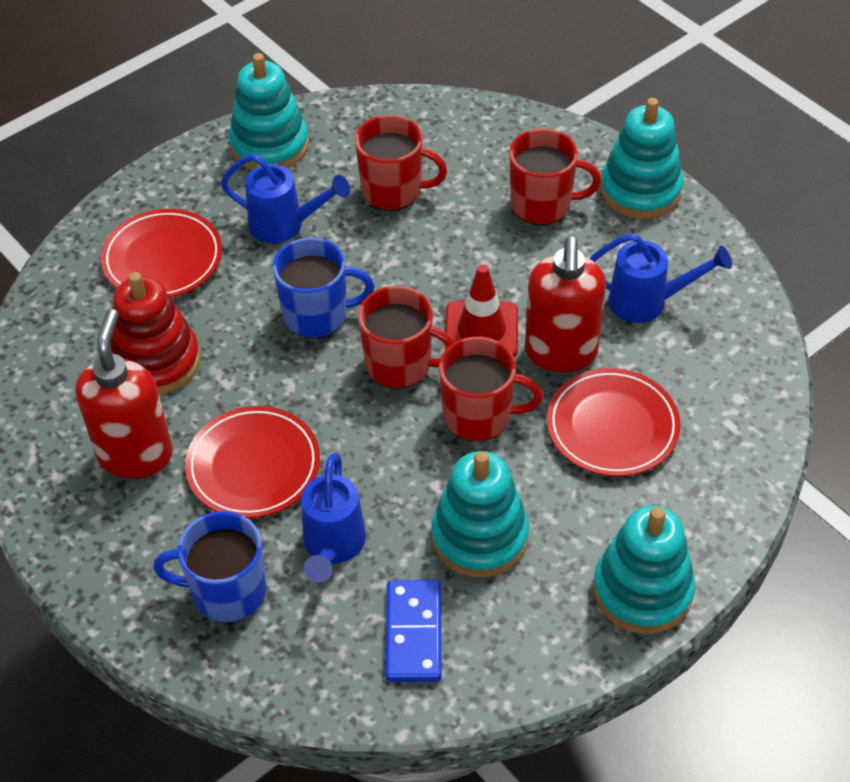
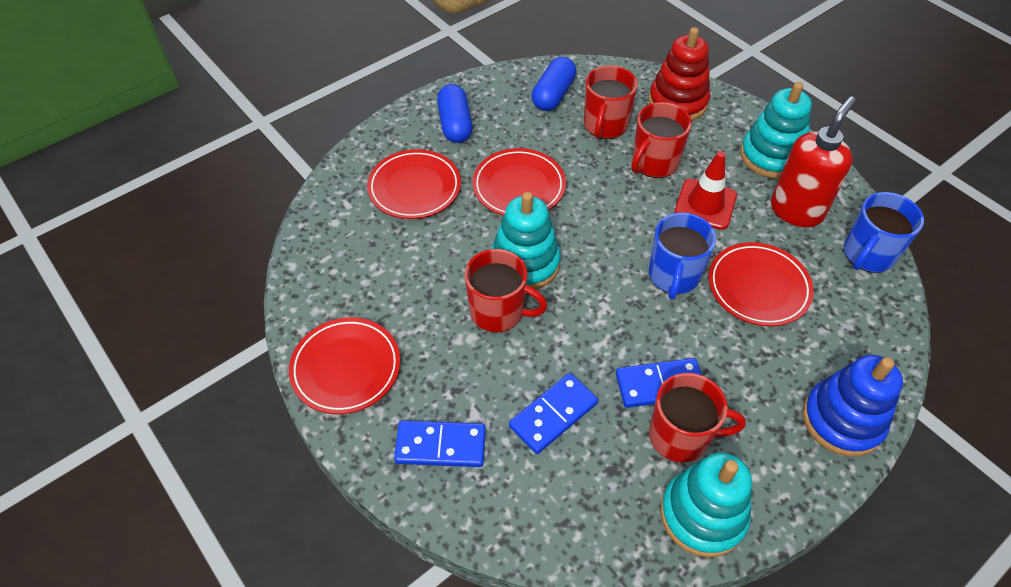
blue capsule: none = 0 -> [437,84,473,143] [532,57,576,111] = 2
blue domino: [386,580,442,682] = 1 -> [394,421,486,467] [509,373,598,454] [616,358,702,408] = 3
blue stacking toy: none = 0 -> [803,355,903,456] = 1
blue watering can: [221,154,350,243] [301,453,366,583] [589,233,732,323] = 3 -> none = 0
red plate: [101,209,222,297] [185,406,320,518] [547,368,681,476] = 3 -> [289,318,400,414] [367,149,461,219] [473,148,566,216] [708,242,814,326] = 4
red soap dispenser: [75,309,173,479] [525,237,606,372] = 2 -> [771,96,856,227] = 1
turquoise stacking toy: [229,53,309,170] [431,451,529,577] [593,505,696,634] [600,98,684,219] = 4 -> [491,192,561,290] [660,453,752,558] [740,82,812,178] = 3

